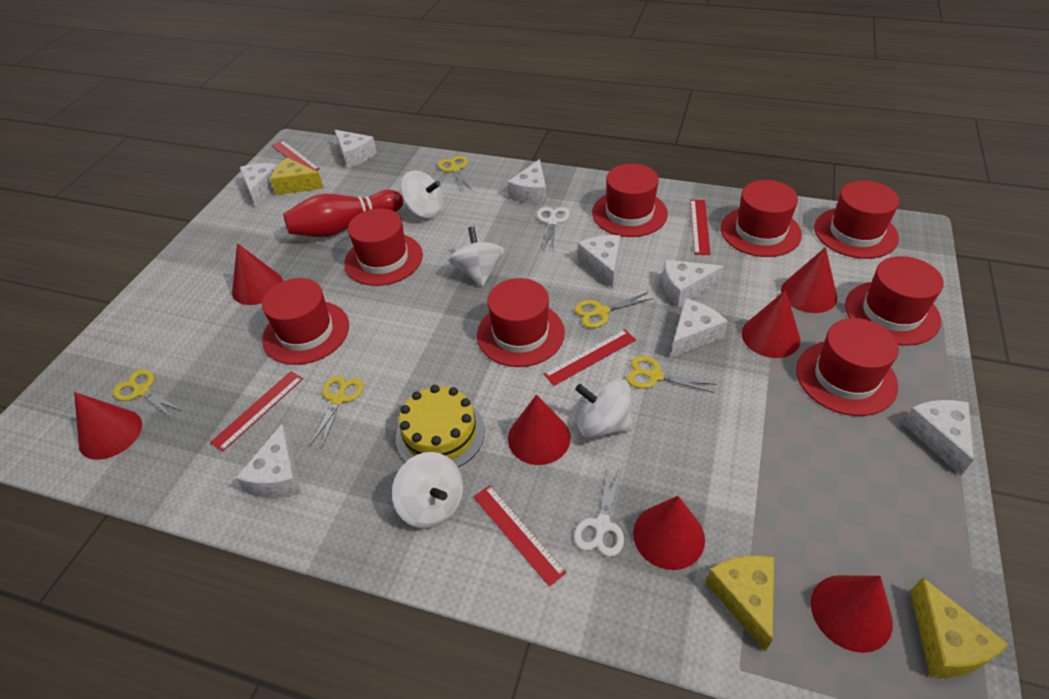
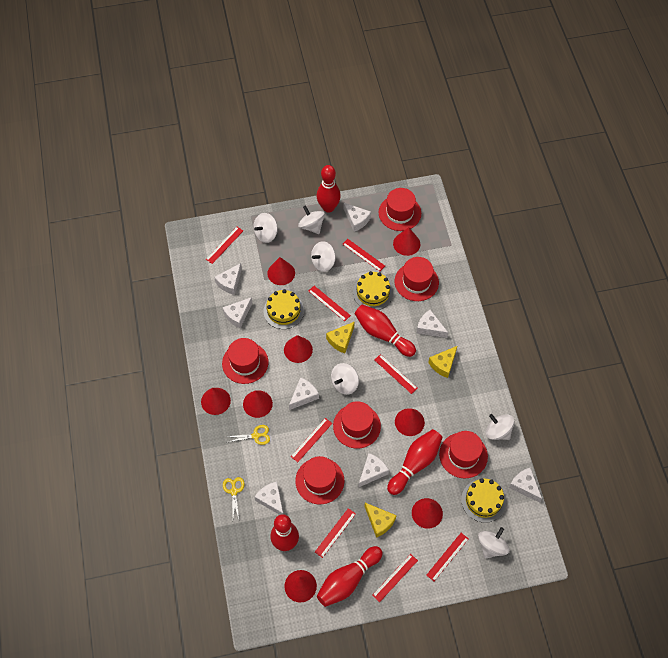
red bowling pin: [283,190,403,237] = 1 -> [270,514,299,551] [317,165,341,213] [317,546,383,607] [355,304,416,357] [387,429,443,495] = 5
red cone: [74,392,142,460] [232,243,283,305] [508,394,571,465] [633,496,705,570] [742,290,800,358] [781,247,837,313] [811,575,893,653] = 7 -> [201,388,231,415] [243,390,273,418] [267,257,295,285] [284,335,313,363] [284,570,317,603] [393,227,420,256] [395,408,425,436] [412,498,443,529] = 8
red hat: [262,278,349,365] [344,208,423,286] [477,278,565,367] [592,164,668,237] [721,180,802,257] [796,318,899,416] [814,181,899,259] [845,256,944,346] = 8 -> [222,338,268,384] [295,456,344,504] [333,401,381,449] [379,188,421,231] [395,257,439,301] [439,431,488,478] = 6
red ruler: [210,371,303,452] [272,140,320,171] [473,485,567,587] [544,330,636,386] [690,200,711,255] = 5 -> [206,227,243,264] [291,418,332,462] [308,286,351,321] [315,508,356,558] [342,239,385,271] [372,554,418,602] [375,354,418,394] [426,533,469,581] = 8
white scissors: [537,207,570,251] [574,466,624,557] = 2 -> none = 0
white spinning top: [392,452,463,528] [400,171,443,218] [449,226,504,286] [575,379,632,438] = 4 -> [253,213,278,243] [298,205,325,234] [311,241,336,272] [331,363,359,395] [478,527,510,559] [486,414,515,440] = 6
yellow cake: [396,385,485,468] = 1 -> [264,289,304,329] [353,271,393,310] [461,478,506,523] = 3
yellow scissors: [113,369,183,418] [309,376,364,449] [438,156,473,191] [575,292,653,328] [626,356,717,393] = 5 -> [223,477,245,519] [225,425,270,445] = 2

